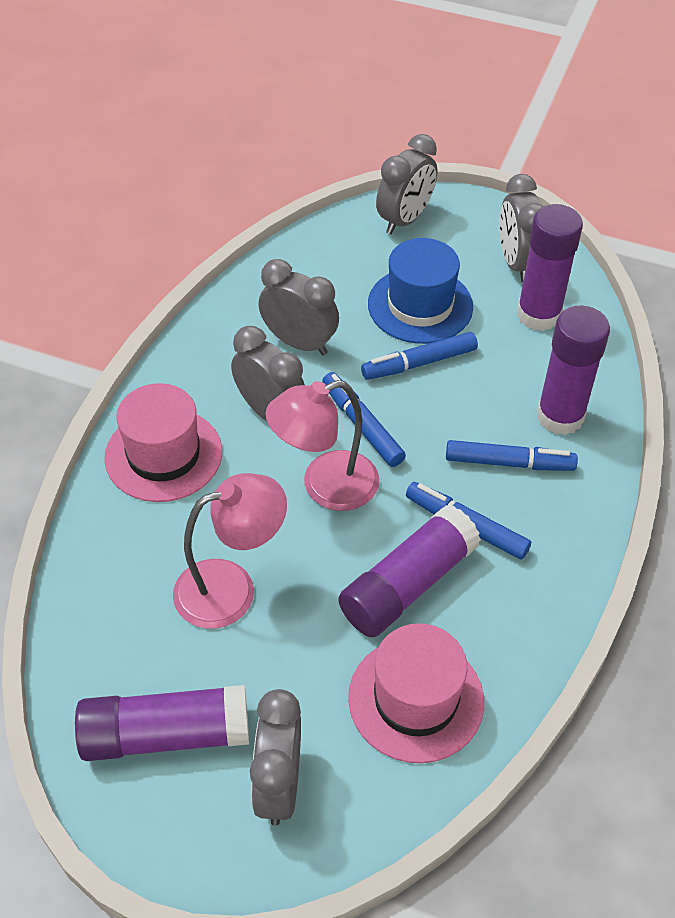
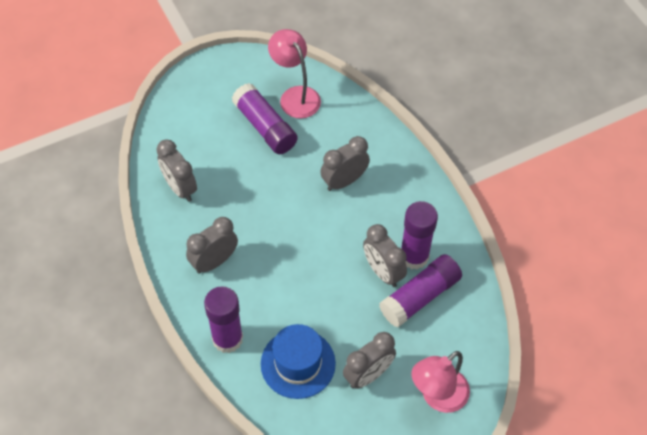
blue marker: [322,372,406,467] [361,332,478,380] [406,482,531,559] [446,440,578,471] = 4 -> none = 0
pink hat: [104,383,222,502] [348,623,484,763] = 2 -> none = 0

